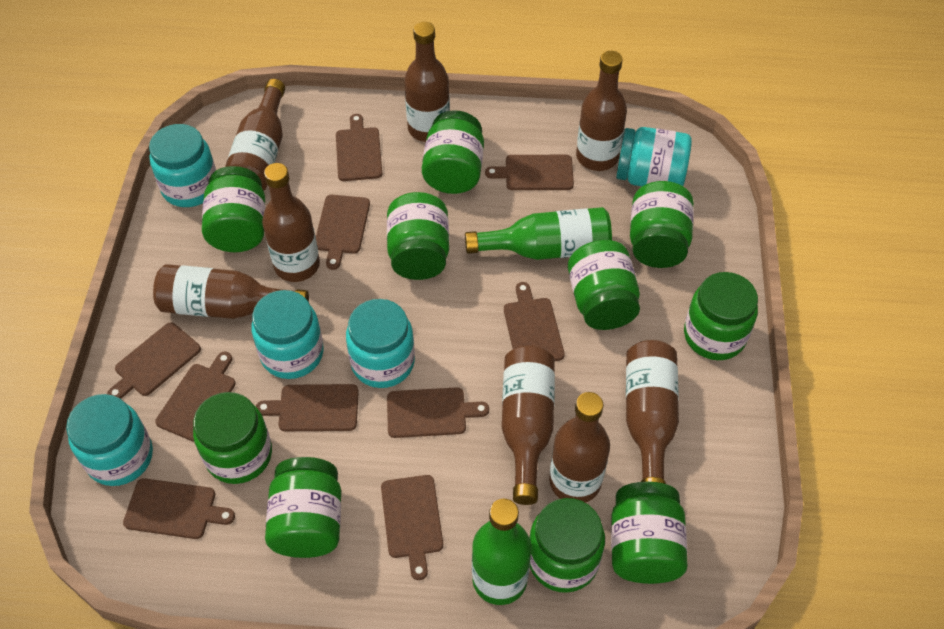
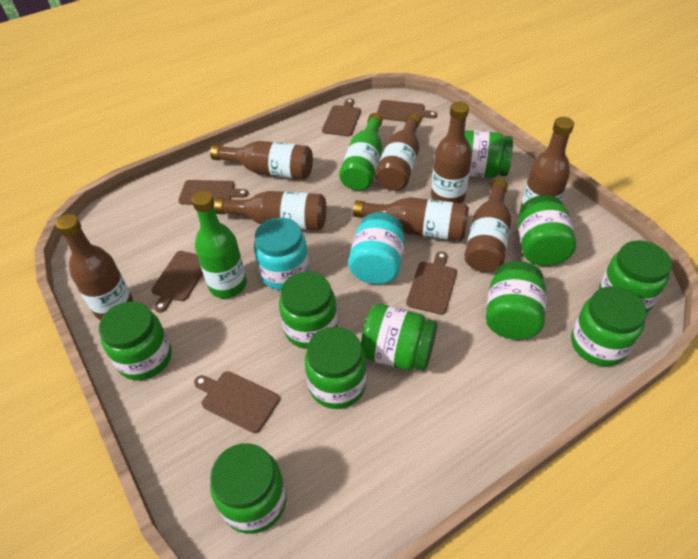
brown cutting board: [107,322,201,399] [123,478,235,539] [155,352,236,442] [256,384,359,431] [316,195,370,270] [336,114,382,181] [381,475,443,580] [387,387,489,438] [485,155,574,190] [504,282,565,361] = 10 -> [152,251,203,313] [178,180,248,205] [194,371,280,433] [322,98,361,136] [377,100,437,122] [406,251,457,315] = 6
turquoise jar: [66,394,153,486] [149,124,216,207] [251,290,324,379] [346,299,415,388] [616,127,692,186] = 5 -> [254,218,309,290] [348,212,405,284] = 2

